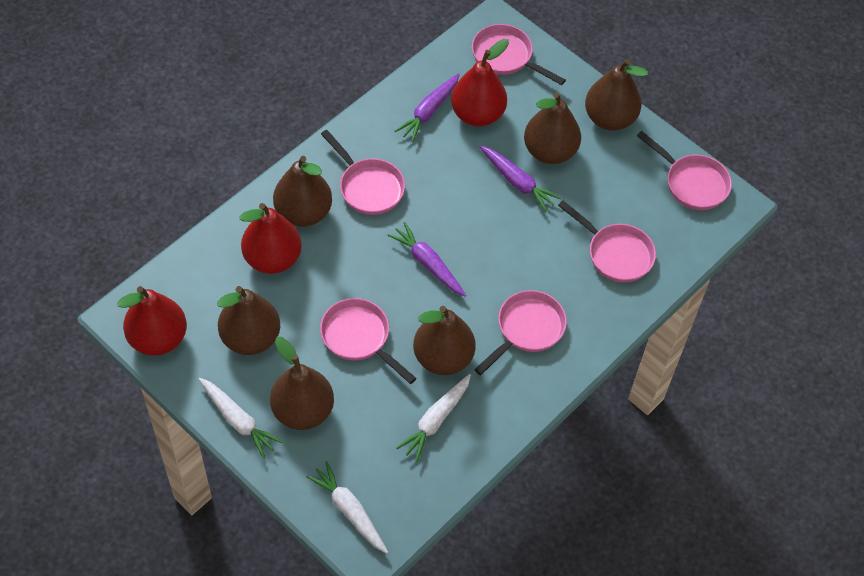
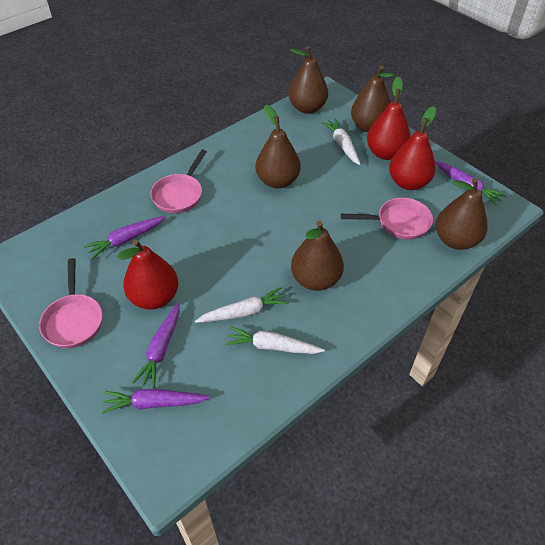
brown pear: [217,286,280,355] [270,337,334,430] [273,156,332,227] [413,306,476,375] [524,92,581,164] [585,59,648,131] = 6 -> [255,104,301,189] [288,46,328,114] [291,221,344,291] [351,65,394,132] [436,178,488,250] = 5
pink pan: [320,298,417,384] [321,130,405,215] [472,24,566,85] [474,290,567,375] [558,200,656,282] [637,131,732,210] = 6 -> [39,258,103,348] [150,149,207,213] [341,198,433,240] = 3
purple carrot: [387,222,466,296] [395,73,460,142] [480,146,561,212] = 3 -> [84,216,166,259] [102,389,210,414] [132,302,180,388] [435,161,506,206] = 4

